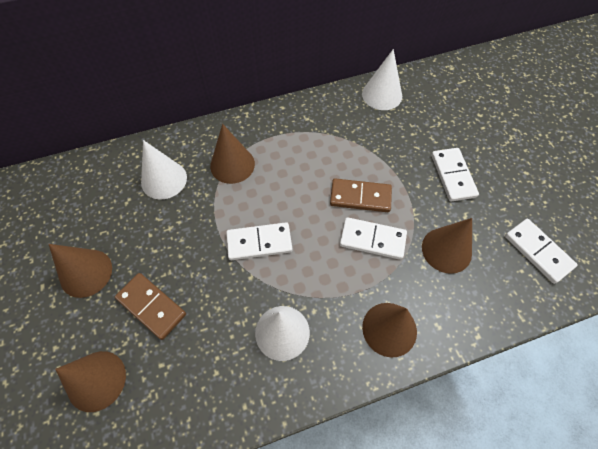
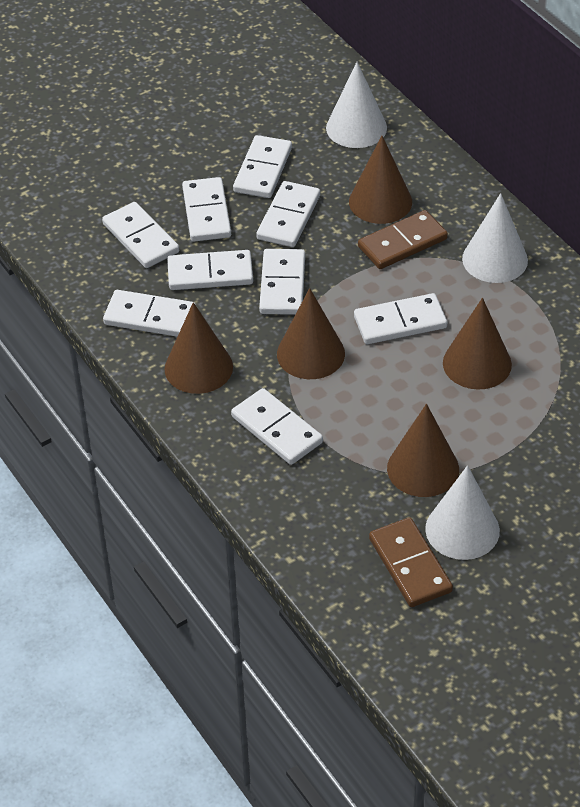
white domino: [226,222,292,260] [340,217,407,260] [431,148,479,202] [505,219,578,284] = 4 -> [102,202,179,268] [103,290,196,337] [167,250,253,290] [182,177,231,242] [231,388,323,465] [233,135,292,198] [256,181,320,247] [259,249,305,315] [354,293,447,344] = 9

